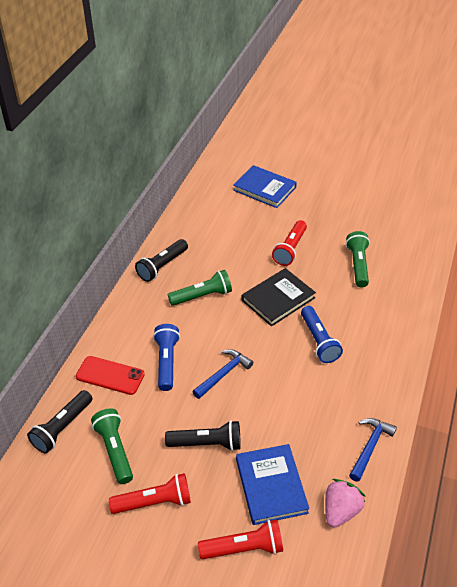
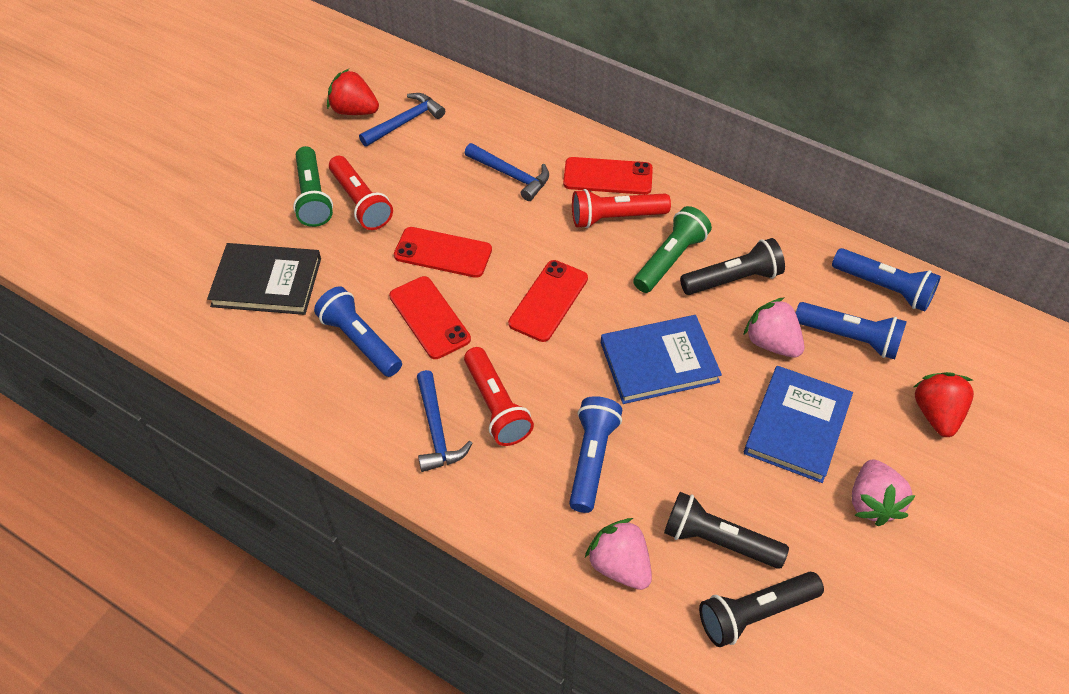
blue flashlight: [153,324,180,391] [301,306,343,363] = 2 -> [314,286,402,377] [569,396,622,513] [796,302,907,359] [832,248,941,312] = 4
blue hammer: [192,349,253,399] [349,418,397,482] = 2 -> [359,93,445,147] [417,370,473,472] [464,143,549,201] = 3
green flashlight: [91,409,133,484] [168,270,232,306] [346,231,370,287] = 3 -> [293,146,333,227] [633,206,712,293] = 2
pink strawberry: [325,479,366,528] = 1 -> [585,518,652,590] [744,297,804,358] [852,460,916,526] = 3
red phone: [76,356,145,395] = 1 -> [389,276,471,359] [394,227,492,278] [508,260,588,342] [563,157,653,195] = 4
red strawberry: none = 0 -> [327,69,379,115] [914,372,974,437] = 2

